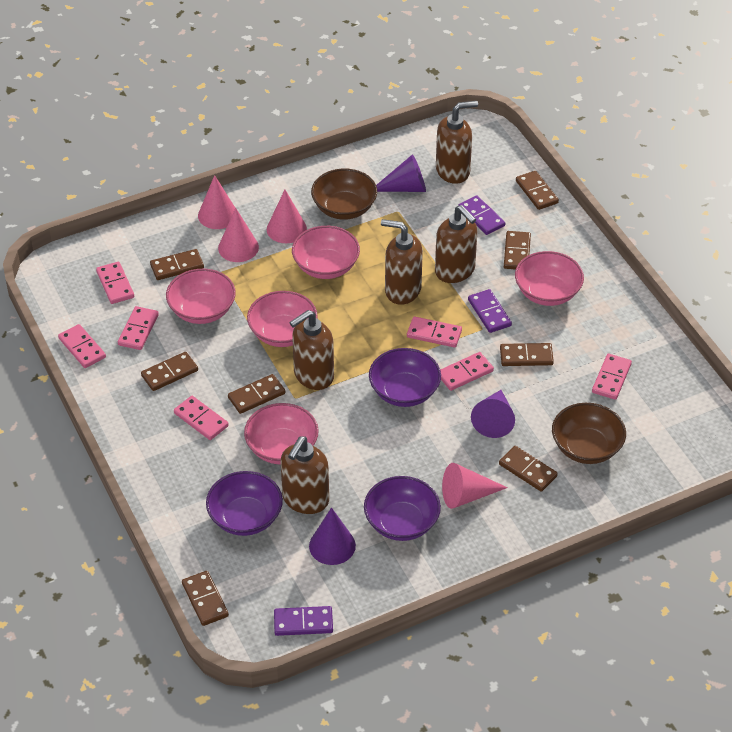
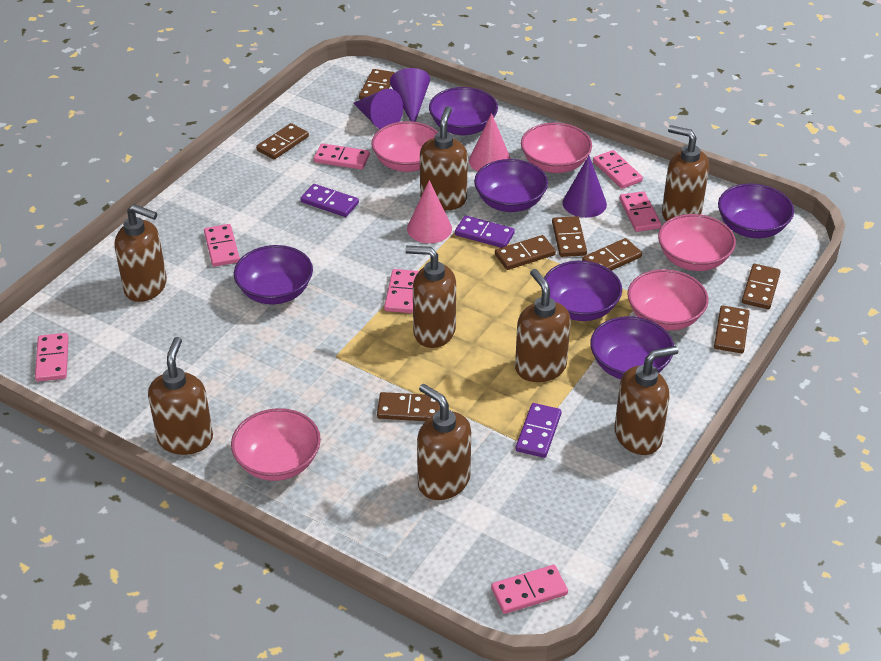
brown bowl: [311,169,377,220] [552,403,626,464] = 2 -> none = 0
brown soap dispenser: [281,436,329,514] [289,310,334,390] [381,219,423,305] [435,205,477,283] [436,101,478,184] = 5 -> [115,204,167,302] [148,337,213,455] [405,246,456,348] [417,384,471,500] [420,106,468,210] [515,269,571,382] [614,346,679,455] [662,125,709,221] = 8
pink cone: [198,175,235,229] [218,208,259,262] [267,190,307,243] [442,463,508,509] = 4 -> [407,180,452,243] [469,113,511,171] = 2
purple bowl: [206,471,283,536] [364,476,441,541] [369,348,441,407] = 3 -> [234,245,313,304] [429,87,498,135] [474,159,548,212] [544,261,622,321] [590,316,674,379] [718,183,794,238] = 6

